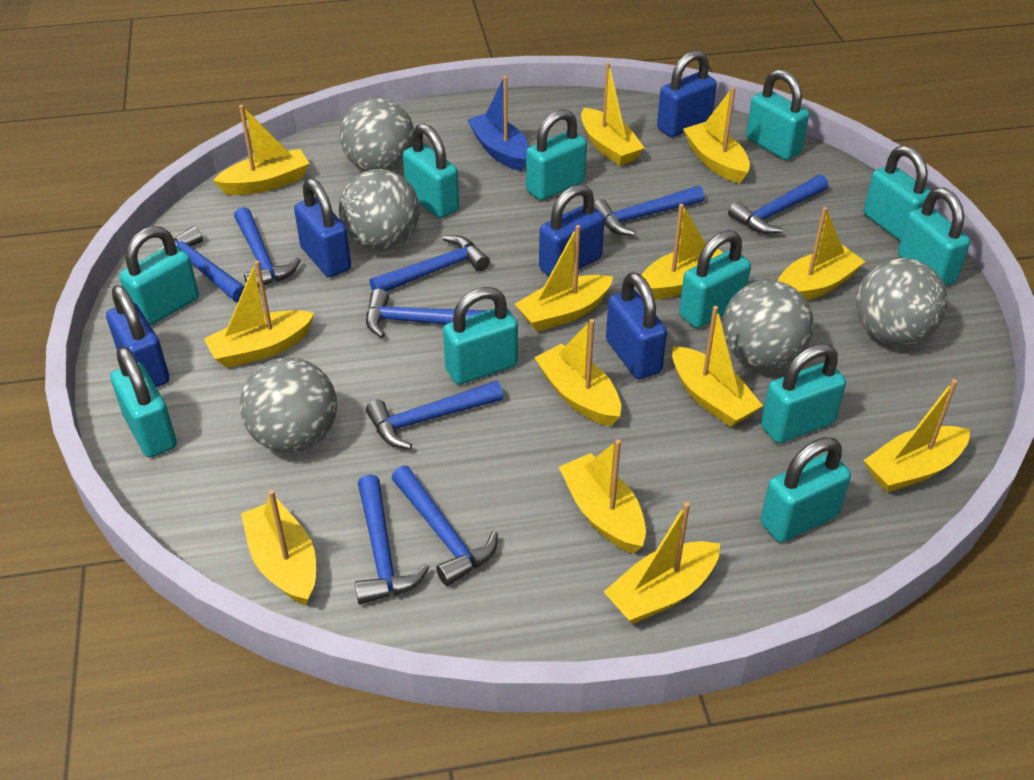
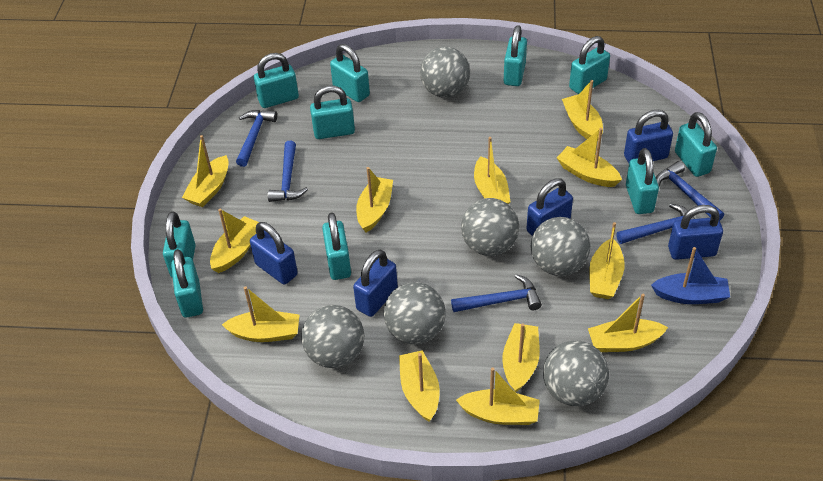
blue hammer: [158,226,245,302] [234,207,301,288] [355,474,430,604] [366,289,488,338] [366,381,503,449] [370,235,490,292] [391,466,498,586] [594,186,704,236] [728,175,828,234] = 9 -> [236,110,277,167] [268,141,308,202] [451,274,542,312] [616,204,695,244] [656,161,724,220] = 5
grey ball: [240,357,337,453] [339,169,420,250] [340,98,414,171] [722,280,814,370] [856,258,948,346] = 5 -> [301,305,364,368] [384,282,446,344] [420,47,470,98] [461,198,519,256] [531,217,590,276] [543,340,609,406] = 6
turquoise padlock: [111,347,177,457] [119,226,199,326] [403,123,459,218] [443,287,518,384] [526,109,587,200] [679,230,751,328] [746,69,809,160] [761,343,846,443] [761,437,851,542] [863,145,931,241] [898,188,970,286] = 11 -> [163,211,196,278] [171,249,203,318] [254,53,299,108] [310,86,355,139] [322,213,351,280] [330,44,370,102] [504,25,527,86] [569,36,610,94] [626,148,659,214] [675,112,717,177] = 10
yellow boat: [204,260,314,368] [213,105,310,195] [241,490,316,605] [515,225,613,332] [534,319,621,426] [559,440,646,554] [581,62,644,166] [604,502,720,624] [641,204,723,300] [672,306,763,427] [683,87,750,183] [777,207,865,300] [864,379,970,492] = 13 -> [182,135,229,207] [210,208,259,273] [222,286,299,342] [356,167,393,233] [399,350,440,422] [456,367,540,425] [474,137,511,204] [502,323,540,393] [557,128,622,187] [562,80,603,139] [588,294,668,352] [589,222,624,299] = 12

